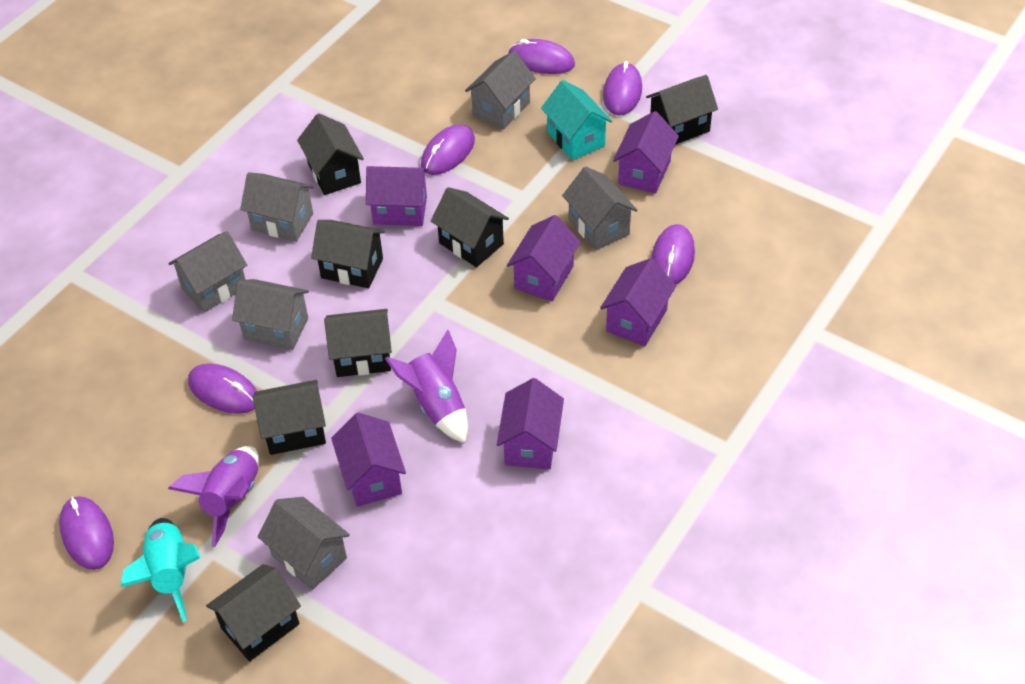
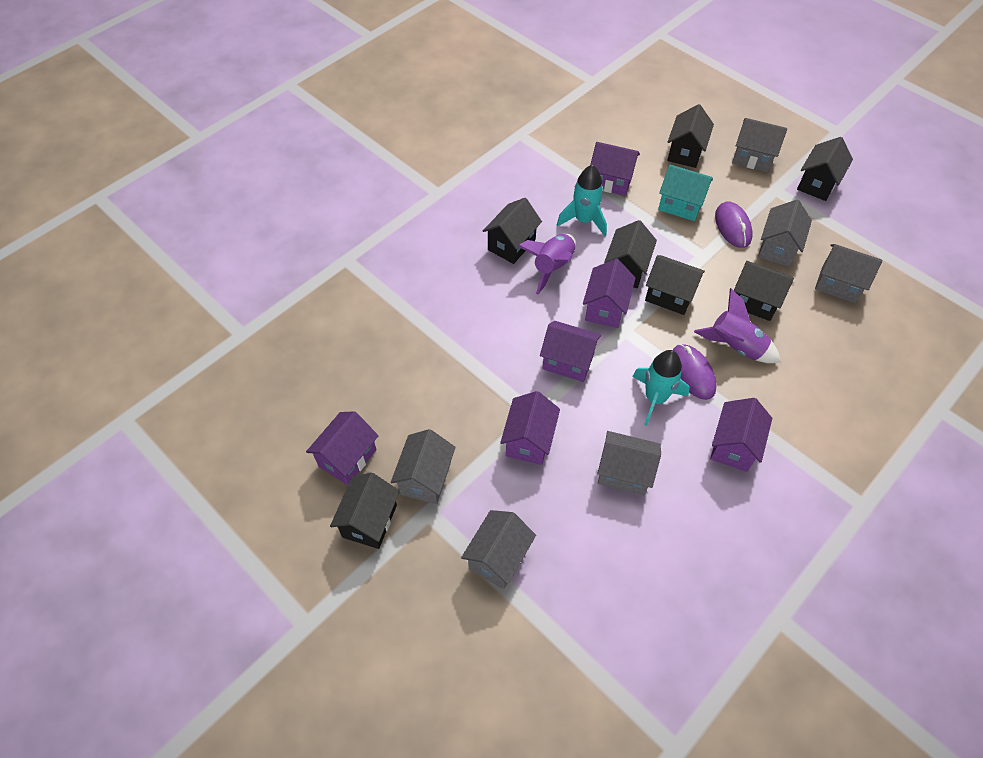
purple mouse: [59,496,114,570] [188,363,257,414] [421,124,475,175] [508,39,575,74] [603,61,642,116] [651,224,695,284] = 6 -> [673,344,717,400] [715,201,753,248] = 2
turquoise rocket: [121,518,200,622] = 1 -> [557,165,607,236] [632,350,690,426] = 2

